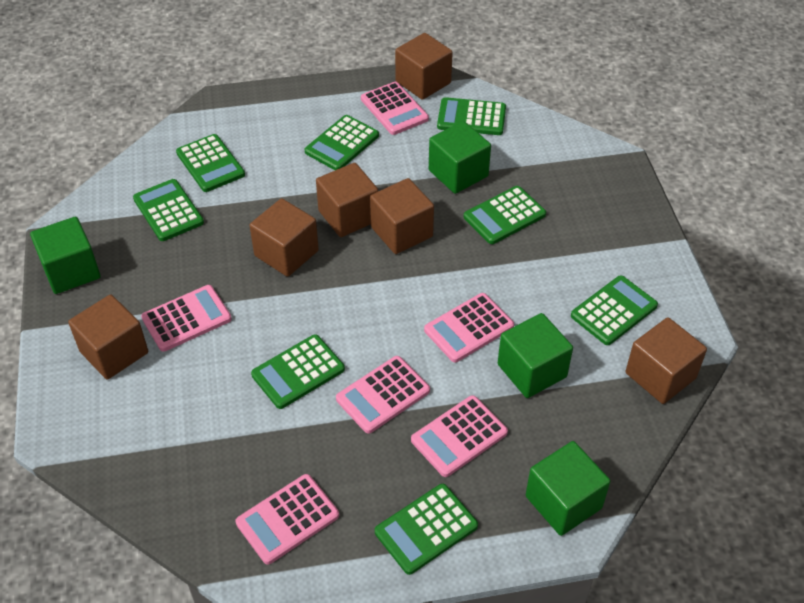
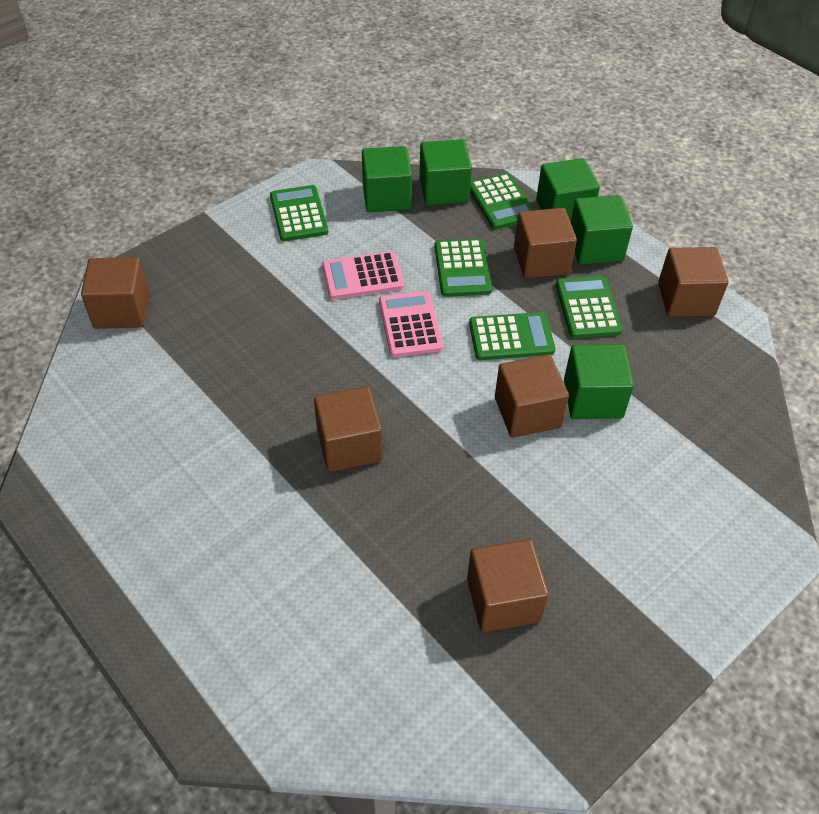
green calculator: [133,179,204,241] [176,134,245,192] [251,334,345,409] [305,115,379,170] [375,484,478,575] [437,97,506,135] [464,186,546,244] [571,275,658,345] = 8 -> [270,185,328,241] [434,239,492,297] [469,312,555,360] [470,173,534,229] [556,276,623,338] = 5
green cube: [30,217,101,294] [429,121,491,194] [498,313,573,398] [526,441,610,536] = 4 -> [362,146,412,212] [419,139,472,205] [536,158,600,222] [564,344,634,419] [571,195,633,264] = 5
pink calculator: [141,285,232,352] [236,474,339,565] [336,356,430,434] [361,82,429,135] [411,395,508,477] [424,293,514,362] = 6 -> [322,251,404,300] [379,291,443,357] = 2

